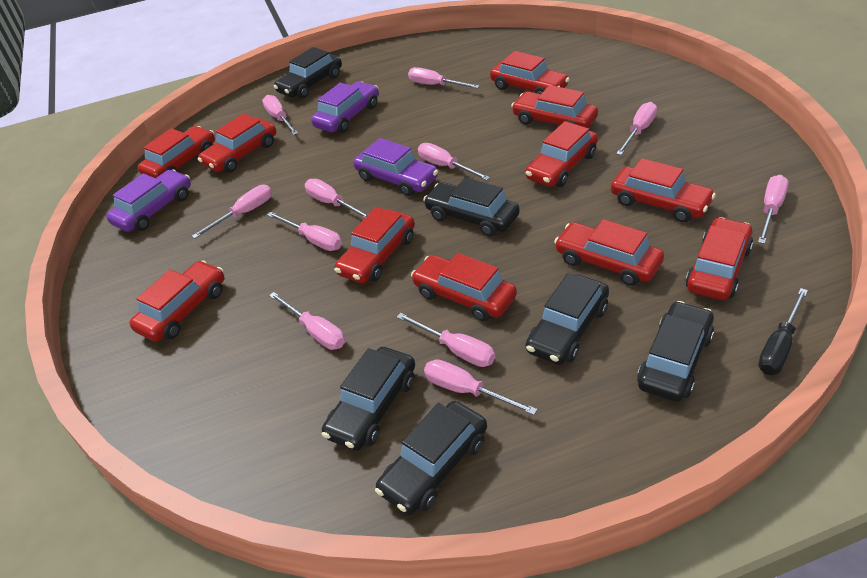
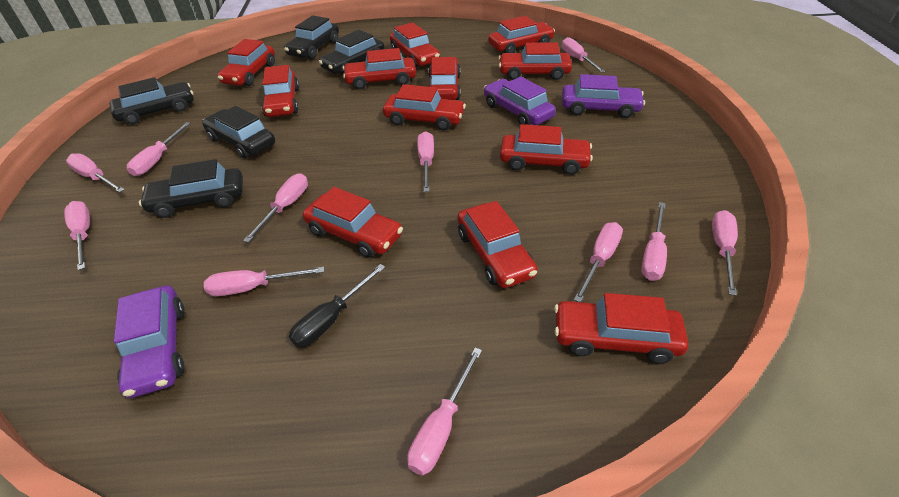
black car: [274,47,342,99] [322,347,415,451] [375,401,487,515] [423,177,520,236] [526,273,609,365] [637,301,714,402] = 6 -> [109,77,194,125] [139,159,243,218] [202,106,275,159] [284,15,339,59] [319,30,384,75] = 5
red car: [129,260,225,342] [138,126,215,178] [198,113,276,173] [334,207,415,283] [411,253,517,321] [490,51,569,94] [511,85,598,128] [525,121,598,187] [554,219,664,286] [611,158,716,223] [686,217,753,300] = 11 -> [218,39,275,86] [261,65,299,117] [303,187,403,258] [343,48,416,89] [383,84,466,131] [390,22,440,68] [428,57,461,100] [457,201,538,288] [488,16,555,53] [498,42,572,80] [500,124,593,175] [554,293,688,364] = 12

